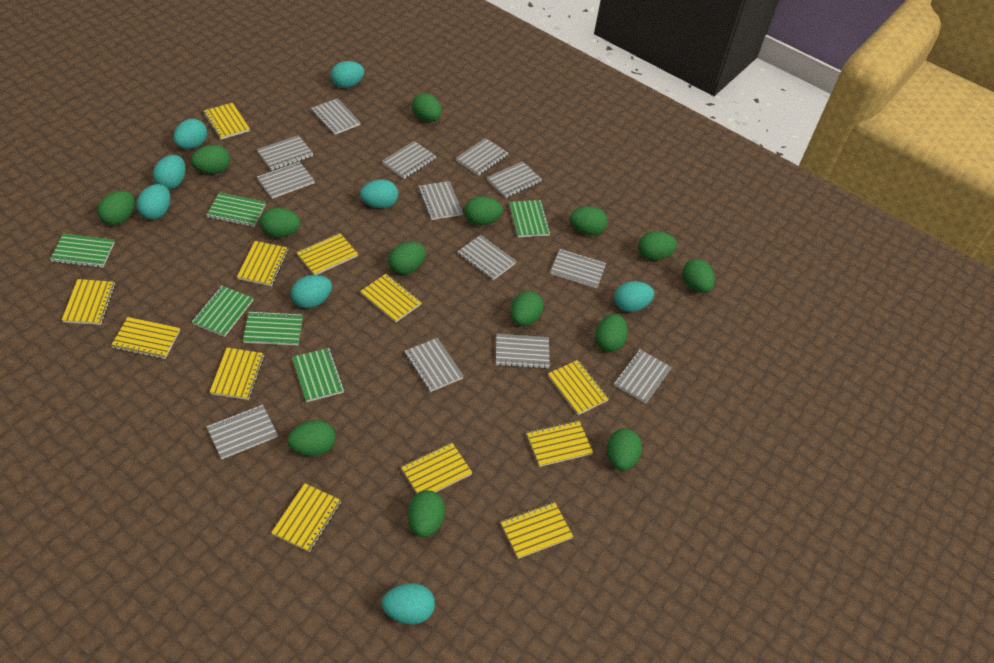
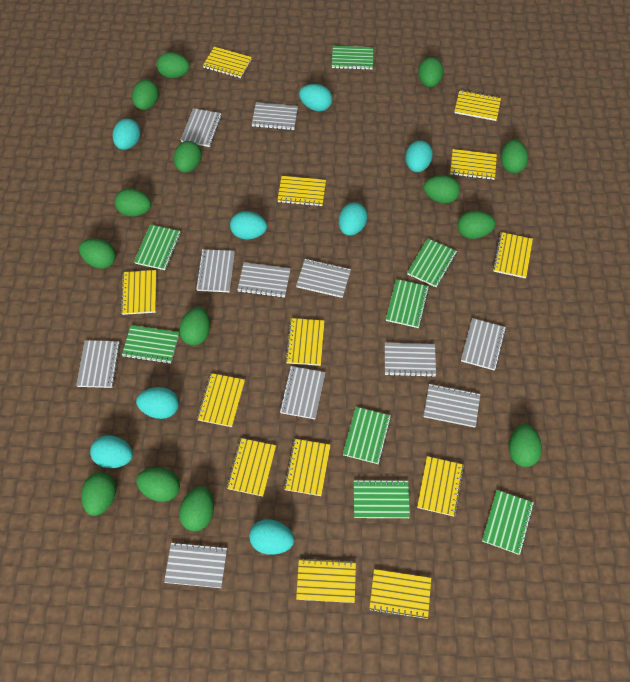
green notebook: [50,234,115,268] [192,286,253,337] [207,192,266,227] [243,311,303,345] [292,348,345,402] [509,200,551,237] = 6 -> [122,325,179,364] [134,224,181,270] [332,46,373,70] [343,407,391,464] [354,479,410,518] [386,279,429,328] [407,238,457,288] [482,490,534,555] = 8
grey notebook: [206,405,278,459] [257,135,313,170] [257,162,315,199] [311,99,361,135] [382,141,436,179] [405,338,464,392] [418,181,463,220] [456,138,508,176] [457,235,517,280] [487,161,542,198] [496,334,550,369] [550,249,606,288] [614,349,672,404] = 13 -> [76,340,120,388] [164,542,227,588] [181,108,222,147] [196,249,235,292] [237,262,291,298] [252,102,298,130] [279,366,325,419] [296,259,351,298] [385,343,436,377] [424,384,480,427] [461,318,506,371] = 11
yellow notebook: [62,279,116,325] [111,317,180,359] [203,103,250,140] [210,348,265,400] [237,241,289,286] [271,483,341,552] [296,233,358,275] [360,273,422,323] [401,442,472,494] [500,501,573,559] [526,420,593,467] [548,360,609,415] = 12 -> [120,270,156,315] [197,373,245,427] [203,47,252,78] [227,438,276,496] [277,176,326,206] [284,439,331,496] [285,318,325,366] [296,558,356,603] [369,569,431,620] [417,456,464,516] [450,149,497,180] [454,90,501,121] [493,232,533,278] = 13

